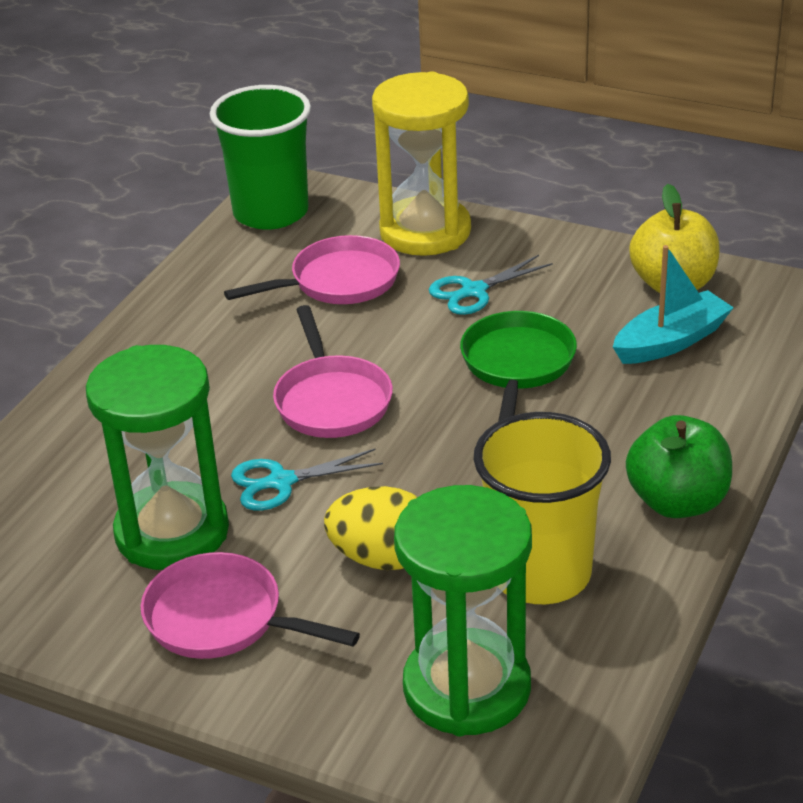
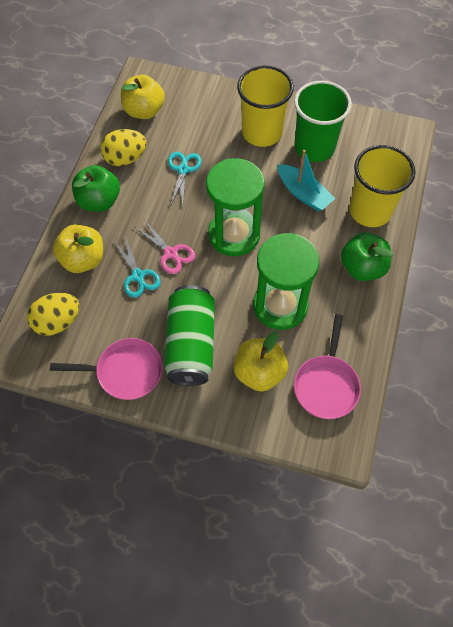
green apple: [626,415,732,518] = 1 -> [72,165,120,212] [341,232,393,281] = 2
green can: none = 0 -> [164,285,215,386] = 1
green pan: [460,311,577,422] = 1 -> none = 0
pink pan: [140,552,360,659] [224,235,400,304] [273,305,393,438] = 3 -> [50,338,163,400] [294,314,361,419] = 2
pink scissors: none = 0 -> [135,221,195,274] = 1
yellow apple: [629,184,720,293] = 1 -> [53,225,103,273] [121,75,165,119] [234,331,288,392] = 3
yellow cup: [474,412,611,604] = 1 -> [237,66,294,147] [349,145,415,227] = 2
yellow egg: [324,486,418,570] = 1 -> [27,293,79,336] [100,129,147,166] = 2
yellow hourglass: [372,72,471,256] = 1 -> none = 0

